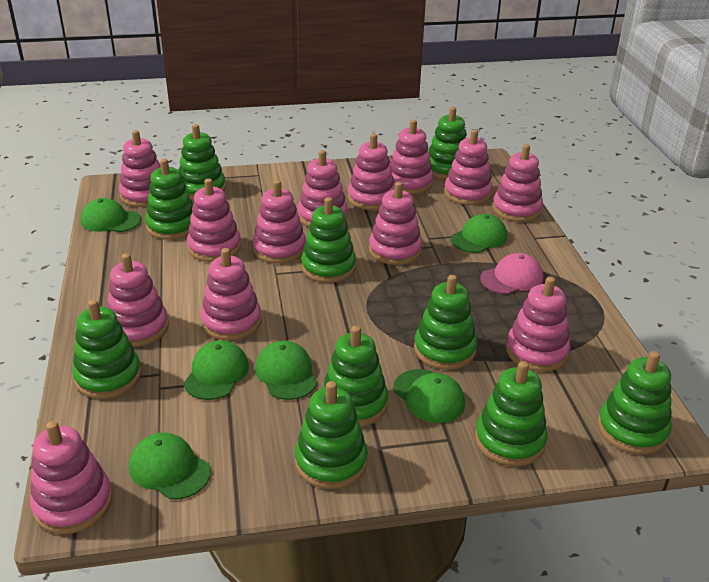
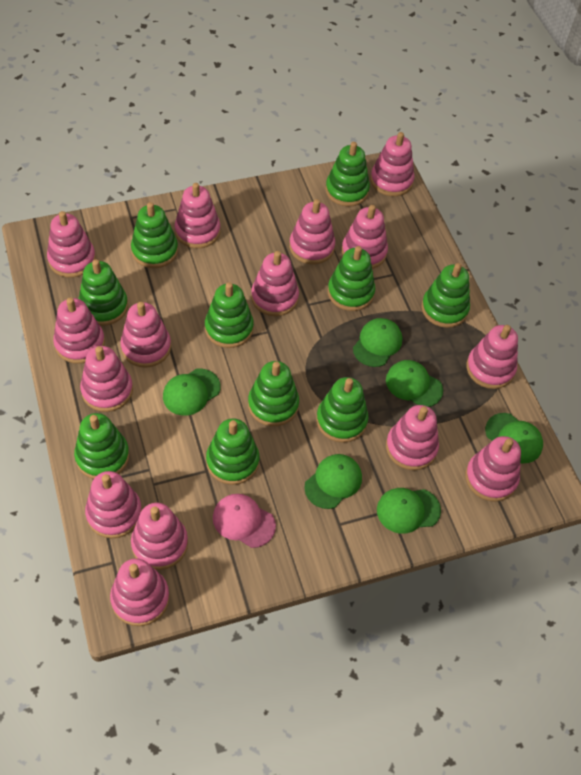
pink stacking toy: [30,421,113,534] [107,253,169,347] [119,130,161,207] [187,179,241,262] [201,248,262,341] [253,180,306,264] [298,150,348,227] [348,134,395,210] [369,182,422,265] [390,119,434,194] [444,130,493,205] [493,144,543,222] [506,277,571,372] = 13 -> [47,211,96,278] [53,297,105,364] [80,346,133,412] [85,471,142,538] [110,558,170,626] [120,302,171,368] [131,503,188,570] [175,183,220,248] [251,251,299,316] [289,199,335,264] [342,205,388,269] [370,132,414,196] [386,405,439,470] [465,436,521,502] [466,325,518,389] = 15

